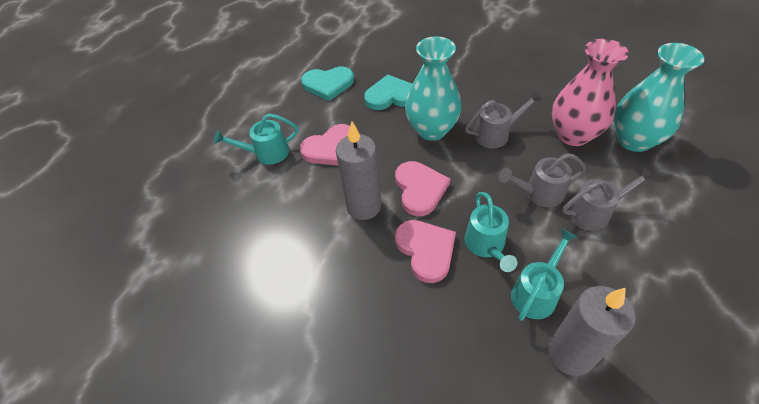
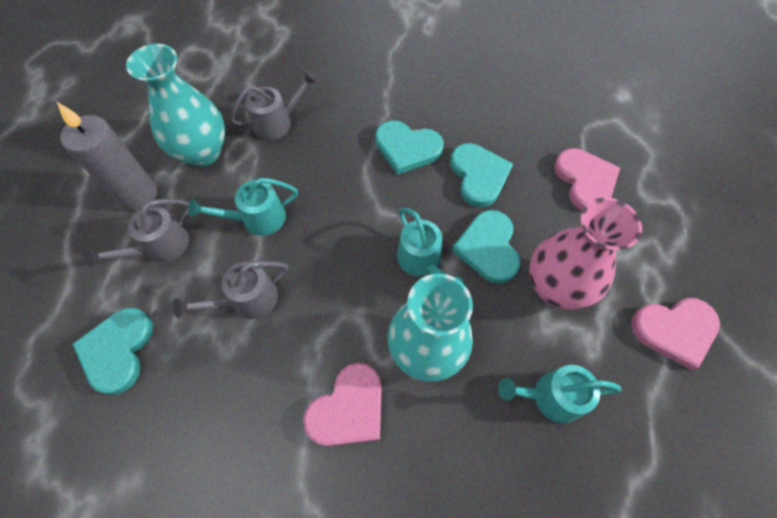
grey candle: [336,122,381,220] [548,286,635,376] = 2 -> [57,102,157,211] = 1
turquoise heart: [301,67,354,101] [364,75,412,110] = 2 -> [72,308,153,395] [375,121,444,175] [450,143,513,207] [452,210,520,284] = 4

